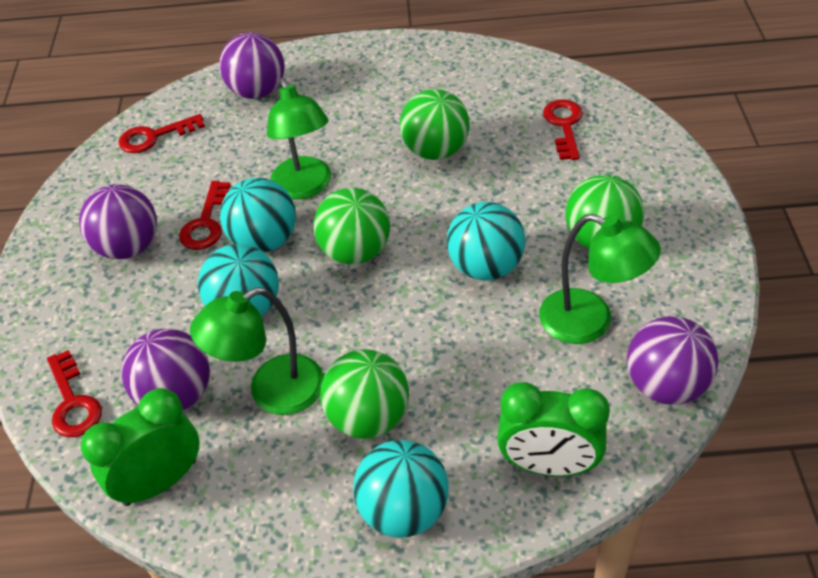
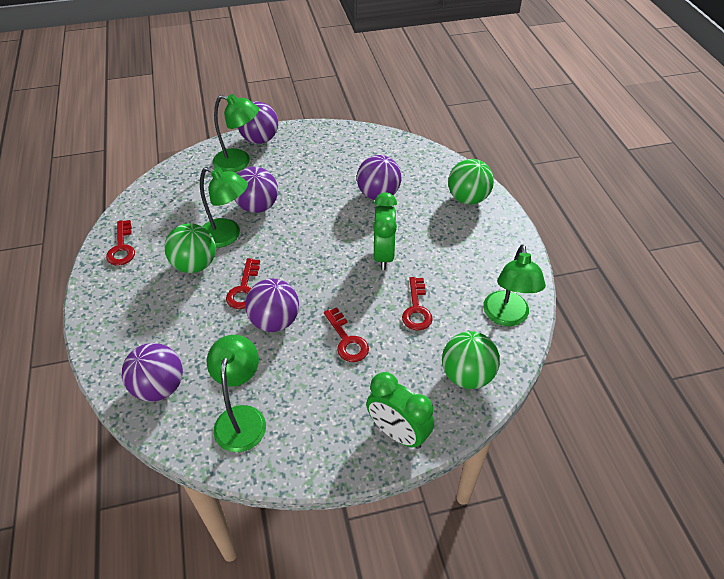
green ball: [313,188,390,264] [320,349,409,439] [400,89,470,160] [565,174,644,249] = 4 -> [164,223,216,273] [442,331,500,389] [448,159,494,205] = 3
green lamp: [190,287,324,415] [267,78,331,199] [539,214,661,344] = 3 -> [200,167,248,248] [207,335,266,452] [213,94,259,172] [483,244,546,326] = 4
purple ball: [79,184,157,259] [121,329,210,411] [219,33,285,99] [627,316,719,405] = 4 -> [122,343,183,402] [235,167,278,213] [238,101,278,144] [245,279,299,332] [357,155,401,200] = 5
turquoise ball: [198,244,279,317] [220,178,296,253] [353,440,448,538] [447,202,525,281] = 4 -> none = 0

